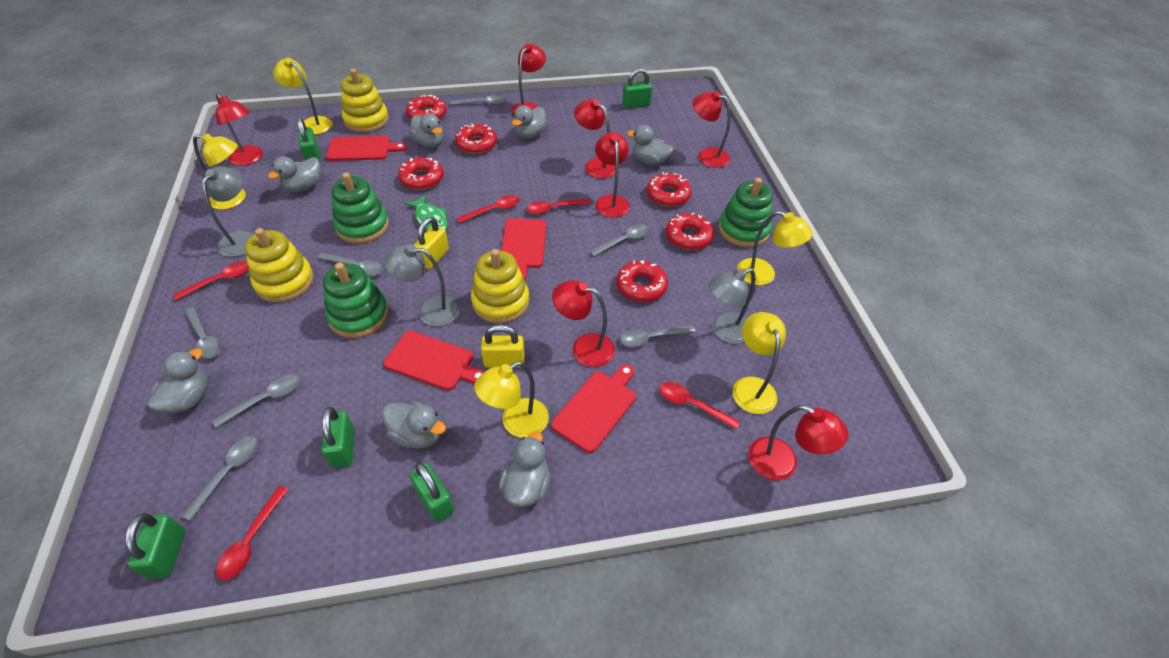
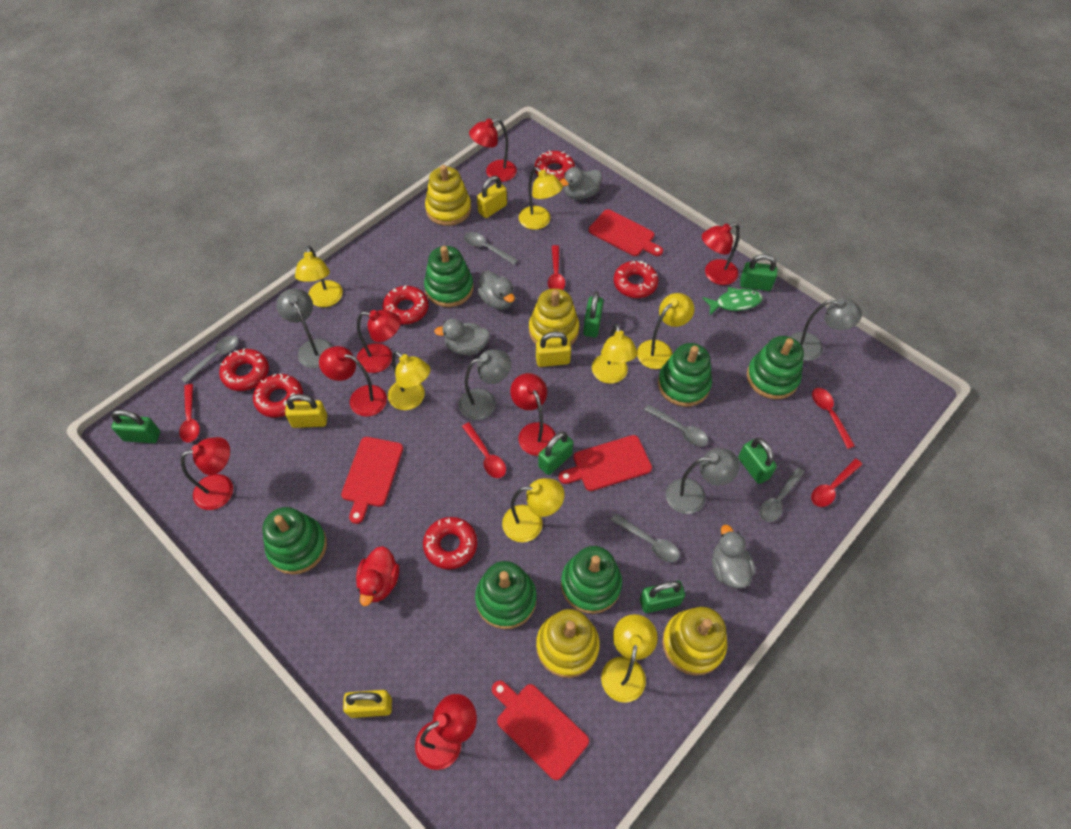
green padlock: [125,513,185,579] [297,117,320,162] [322,407,355,468] [410,462,454,522] [622,68,652,109] = 5 -> [111,410,160,443] [538,431,573,475] [583,291,603,338] [640,581,685,613] [738,438,777,484] [740,254,777,291] = 6
green stacking toy: [323,262,389,338] [332,172,389,243] [719,178,773,247] = 3 -> [262,507,327,574] [424,246,474,307] [475,561,537,629] [561,546,622,614] [658,343,712,407] [747,336,804,399] = 6
grey duck: [147,349,209,413] [268,156,321,192] [382,401,446,449] [409,114,444,148] [499,431,551,507] [512,105,548,139] [627,125,674,165] = 7 -> [434,318,490,356] [477,271,515,309] [560,167,602,200] [712,525,755,589] = 4
grey lamp: [202,166,254,257] [384,244,460,326] [708,268,755,344] = 3 -> [277,288,333,368] [459,349,511,420] [666,448,740,514] [790,298,862,361] = 4
grey spoon: [182,436,258,521] [185,307,221,358] [212,375,300,428] [318,252,383,276] [450,95,506,105] [589,224,650,257] [620,325,695,347] = 7 -> [181,335,239,383] [464,232,518,265] [611,514,680,562] [645,405,708,446] [759,467,805,522] = 5
red duck: none = 0 -> [356,546,399,606] = 1
yellow lamp: [193,133,246,210] [273,58,332,135] [474,361,549,438] [732,312,786,414] [737,211,813,286] = 5 -> [295,246,343,307] [388,351,431,410] [502,478,564,542] [519,167,563,230] [592,323,638,384] [601,614,658,703] [637,293,694,369] = 7
yellow padlock: [414,217,449,269] [481,324,525,368] = 2 -> [285,394,327,428] [343,690,392,718] [477,176,507,218] [536,332,571,367] = 4
yellow stacking toy: [245,228,314,302] [341,69,389,133] [471,249,530,323] = 3 -> [425,165,471,226] [529,288,579,345] [536,609,600,678] [662,607,727,676] = 4

